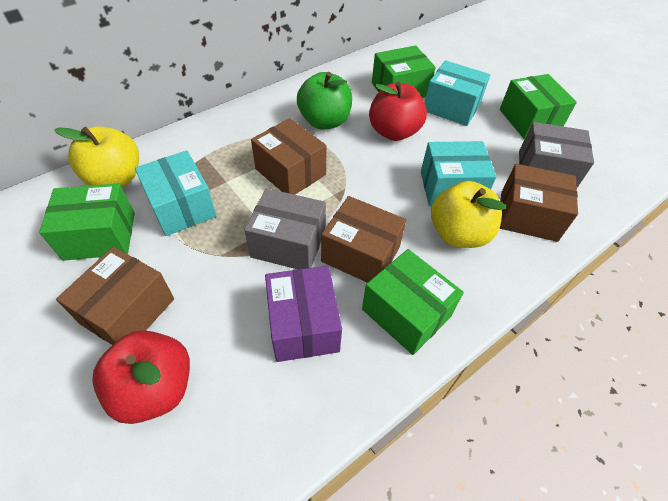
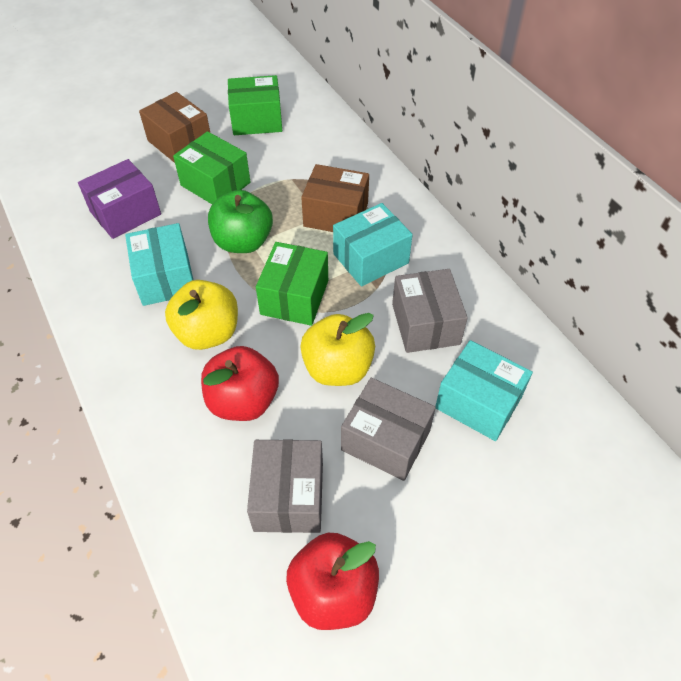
brown box: [56,247,174,345] [251,118,327,195] [321,196,406,283] [500,164,578,242] = 4 -> [139,92,210,163] [301,164,369,232] = 2
green box: [39,183,135,261] [362,249,464,355] [372,45,436,98] [500,74,577,139] = 4 -> [173,131,250,204] [228,75,282,135] [256,242,328,326] = 3
grey box: [244,188,326,269] [519,122,594,188] = 2 -> [247,439,323,533] [341,378,436,481] [392,269,468,353] = 3

